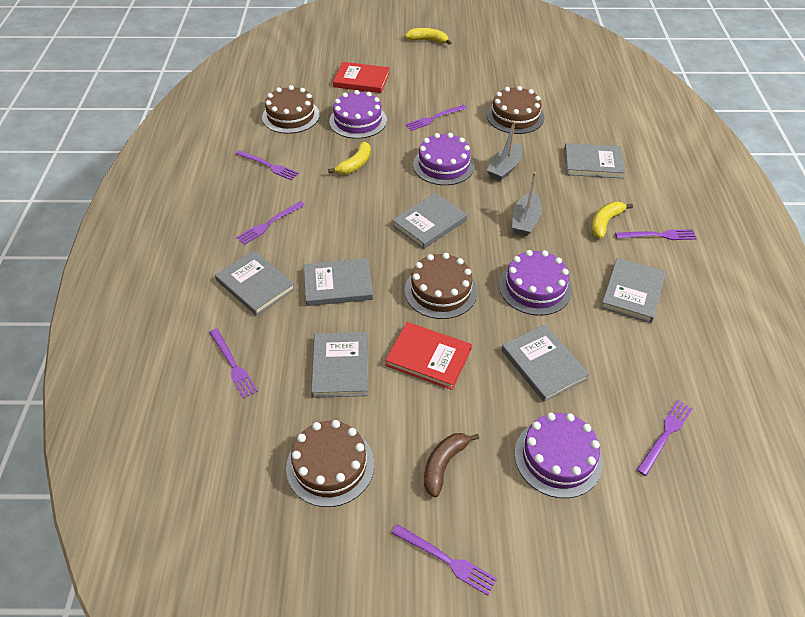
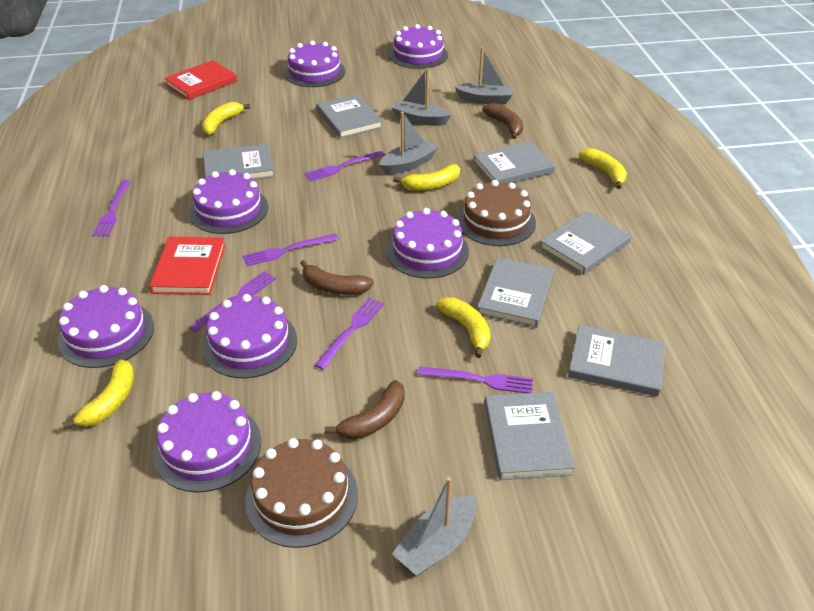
brown banana: [424,433,479,497] = 1 -> [300,260,374,295] [325,380,405,440] [483,103,523,139] = 3
brown cake: [262,85,320,134] [286,420,374,507] [405,253,477,319] [487,86,544,134] = 4 -> [245,438,358,548] [457,180,536,246] = 2
grey boat: [486,121,522,181] [512,172,542,236] = 2 -> [379,112,438,175] [391,68,451,126] [392,477,477,576] [455,47,513,104] = 4
purple cake: [329,90,387,139] [413,133,475,185] [499,250,572,316] [514,413,603,498] = 4 -> [58,285,154,368] [153,391,261,493] [189,169,268,234] [202,294,297,378] [284,41,345,87] [386,208,469,278] [389,24,448,69] = 7
purple fork: [209,329,258,399] [236,150,299,180] [236,201,305,245] [392,524,497,596] [405,105,467,131] [615,229,697,240] [637,400,693,476] = 7 -> [92,180,131,237] [189,271,276,332] [243,234,339,266] [305,151,385,181] [314,298,384,370] [417,366,533,393] = 6
yellow banana: [328,142,371,174] [405,28,452,45] [591,202,633,239] = 3 -> [62,359,134,429] [202,102,251,135] [393,164,460,191] [436,297,491,358] [578,148,627,189] = 5

